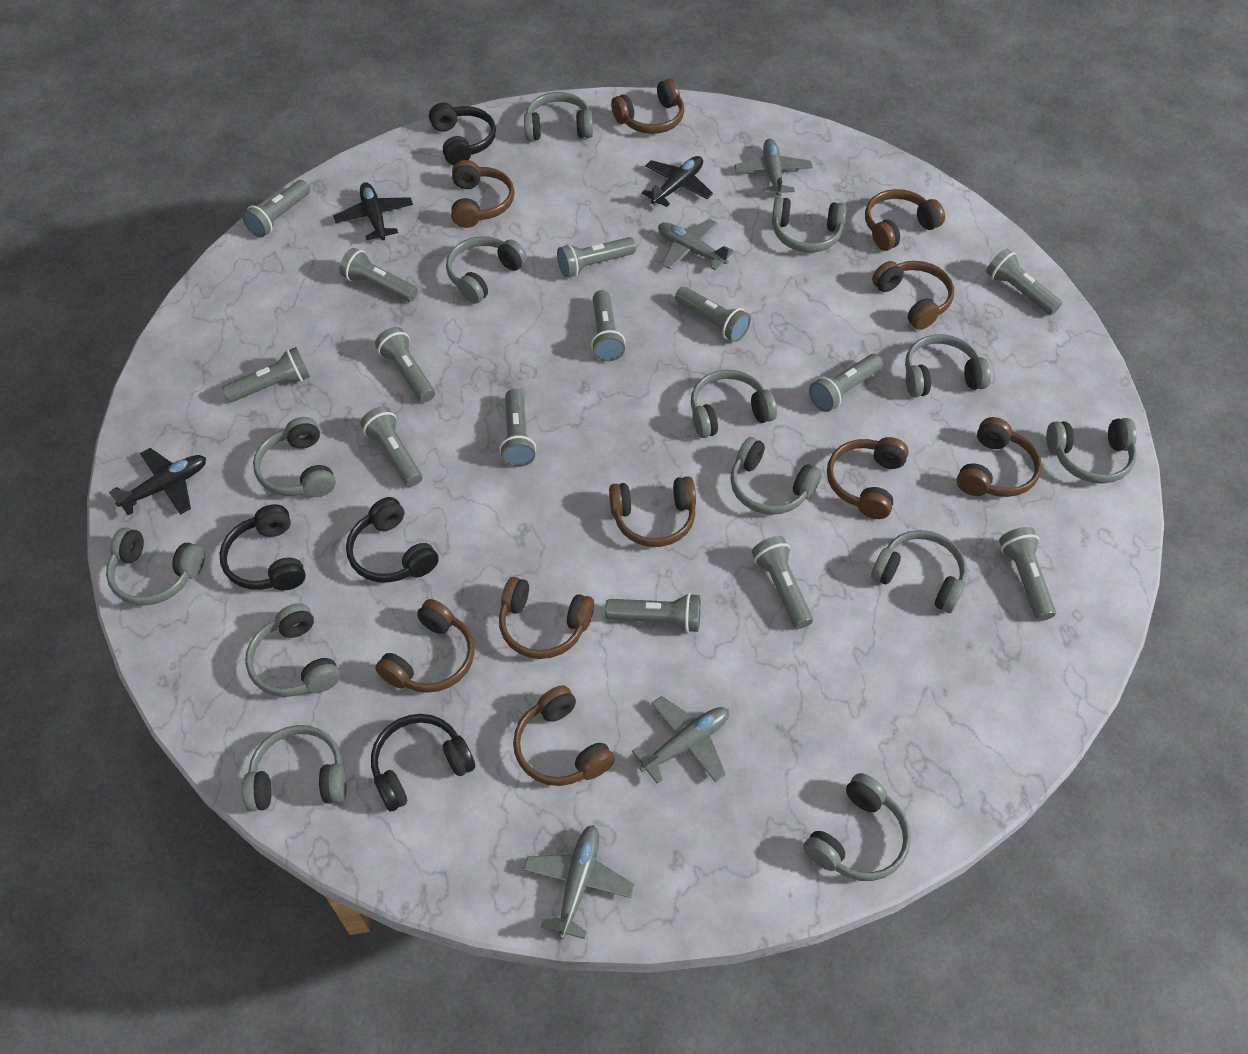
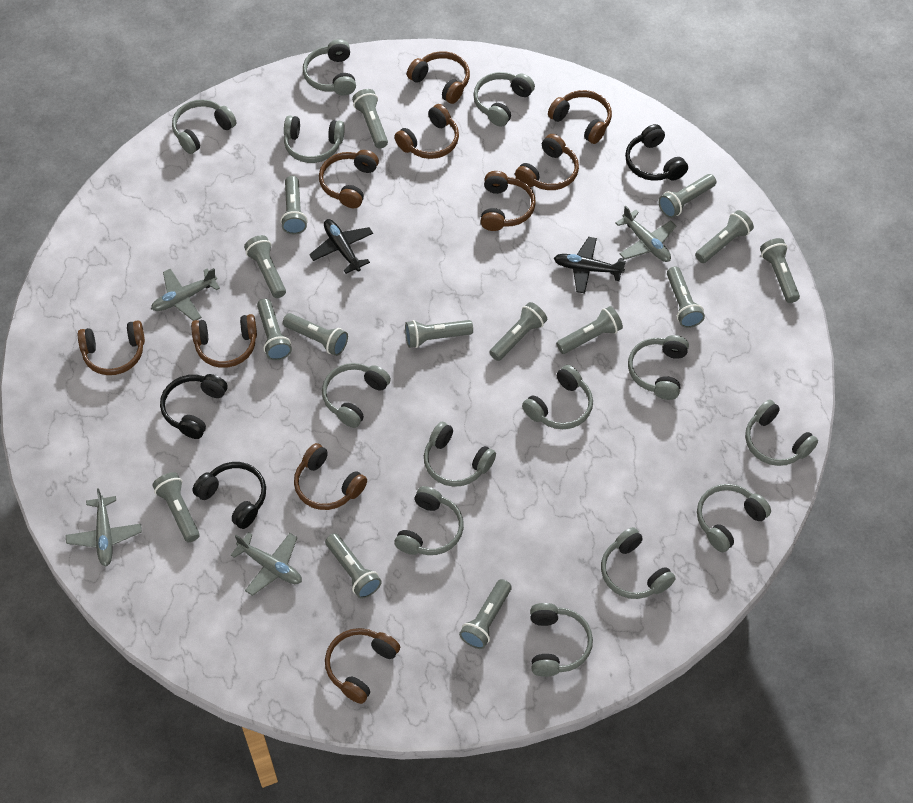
black headphones: [219,504,306,591] [346,497,439,583] [371,714,475,811] [429,103,496,165] = 4 -> [160,374,228,439] [192,462,266,529] [625,124,688,181] = 3
black plane: [109,448,206,515] [333,182,413,240] [642,156,713,207] = 3 -> [309,219,373,274] [554,237,626,293] = 2
grey flashlight: [222,347,310,402] [242,180,310,238] [340,248,418,302] [360,406,422,487] [375,327,435,402] [499,389,536,467] [557,237,636,277] [591,290,626,361] [605,593,701,633] [675,287,751,342] [752,536,813,629] [809,354,883,412] [986,248,1062,315] [999,527,1056,621] = 14 -> [152,472,200,542] [244,235,286,298] [257,299,292,360] [280,176,308,234] [283,313,348,356] [325,533,382,599] [352,89,388,148] [405,320,473,348] [459,579,512,649] [489,302,547,361] [556,306,623,354] [658,174,716,218] [667,266,705,328] [695,210,754,263] [760,238,800,303] = 15

